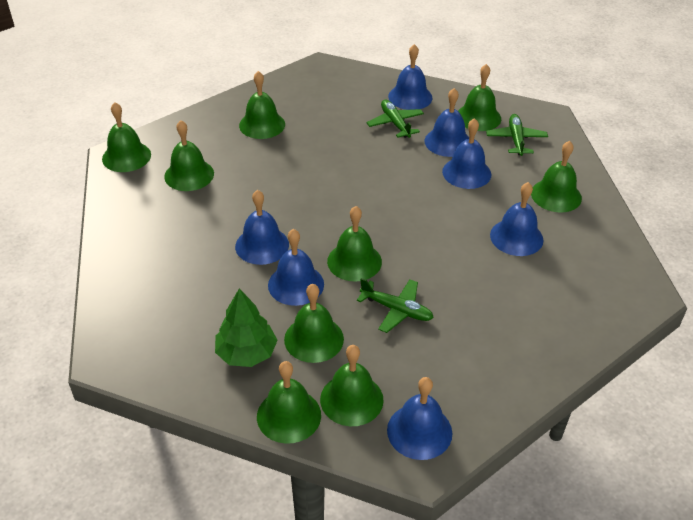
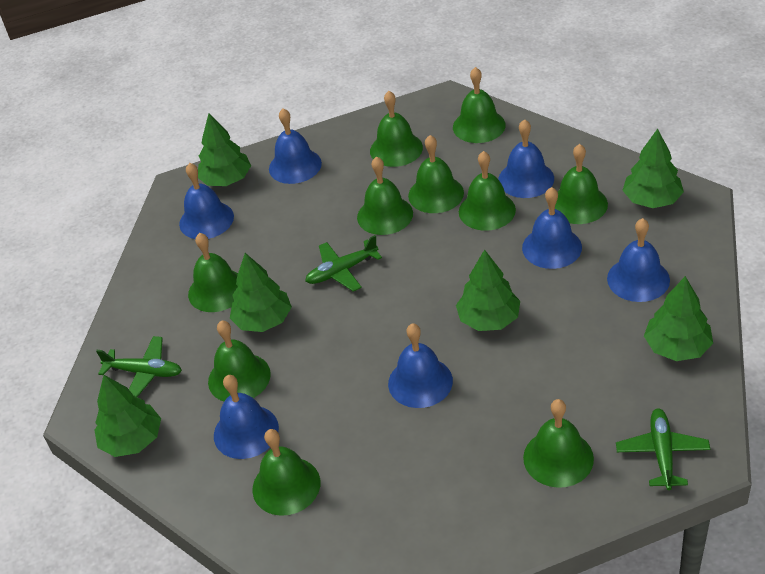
green bell: [102,102,151,172] [164,120,214,191] [239,71,285,139] [257,361,321,444] [284,284,344,363] [320,345,384,426] [327,206,382,282] [458,64,501,131] [531,141,582,213] = 9 -> [188,233,238,312] [208,320,271,401] [252,429,320,516] [357,156,413,235] [370,91,423,167] [408,135,464,213] [453,67,506,143] [459,151,516,231] [523,399,594,488] [555,144,608,224] = 10
green tree: [215,288,278,367] = 1 -> [94,375,161,457] [198,114,251,186] [230,253,292,332] [456,249,520,331] [622,129,684,208] [644,276,713,361] = 6

